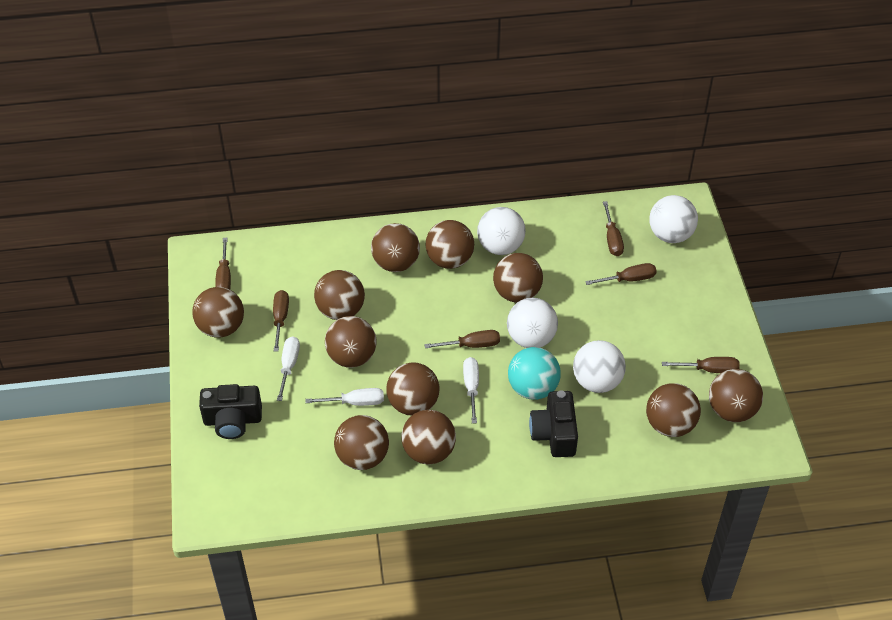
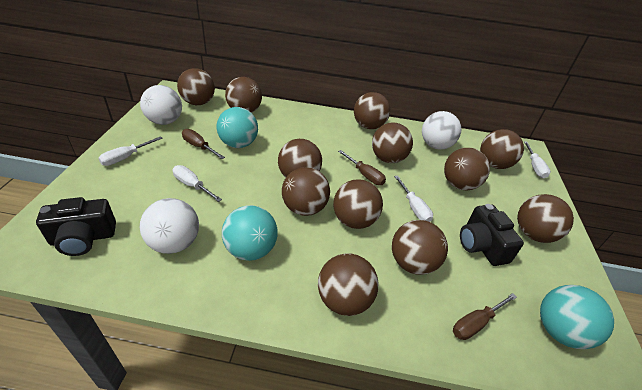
brown ball: [193,287,244,338] [314,270,365,320] [325,316,377,368] [334,415,389,470] [371,223,420,272] [386,362,440,415] [401,410,456,465] [426,220,474,269] [493,253,543,302] [646,383,701,437] [709,369,763,422] = 11 -> [177,68,215,105] [225,77,262,113] [278,139,322,177] [282,167,330,216] [318,253,378,316] [333,179,383,229] [354,92,390,129] [372,123,413,163] [392,220,448,275] [444,148,490,190] [480,129,524,169] [517,194,574,243] = 12
brown screwdriver: [215,238,231,289] [273,290,289,352] [424,330,500,348] [585,263,657,285] [603,201,624,256] [662,357,740,373] = 6 -> [182,129,225,159] [338,150,386,185] [453,293,517,340] = 3
turquoise ball: [508,347,561,400] = 1 -> [217,107,258,148] [222,205,278,261] [540,285,614,349] = 3
white ball: [477,207,526,255] [507,298,558,348] [573,340,626,393] [649,195,698,243] = 4 -> [140,85,182,125] [140,198,199,254] [422,111,461,150] = 3
white screwdriver: [277,336,300,401] [305,388,384,406] [463,357,479,424] = 3 -> [98,136,163,166] [173,165,222,202] [394,176,433,222] [524,141,551,178] = 4

